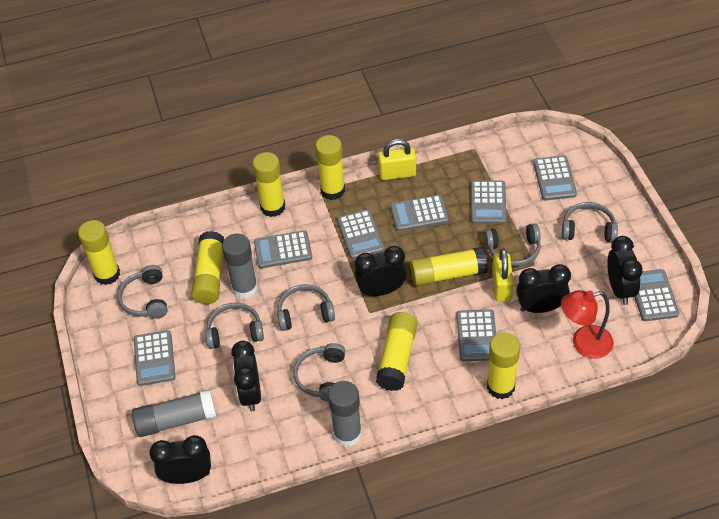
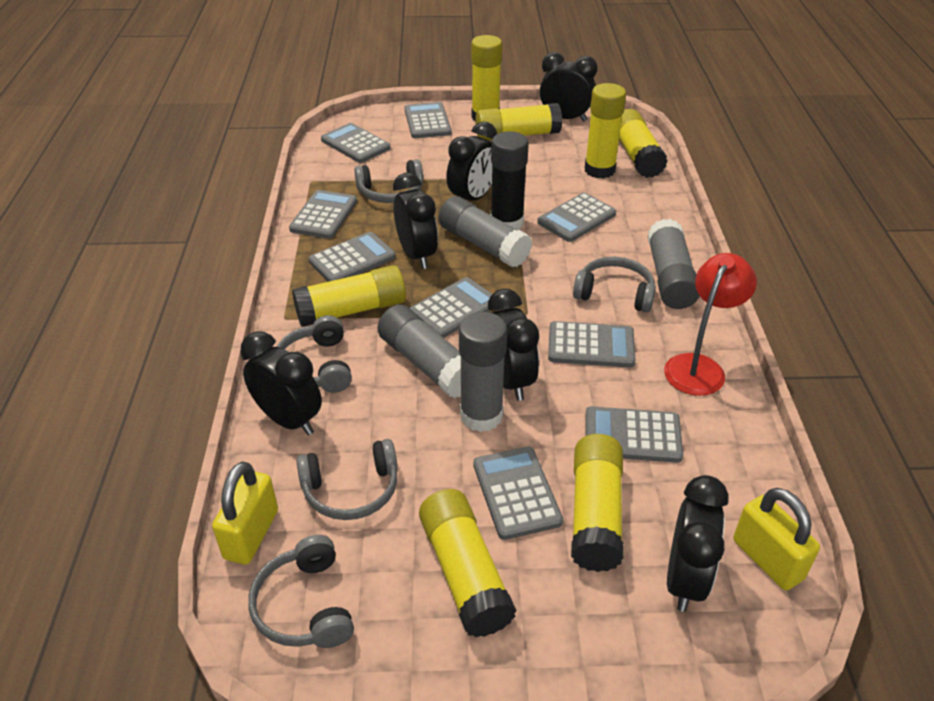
black clock: [149,435,211,484] [231,341,261,412] [355,246,406,296] [517,264,571,313] [607,236,643,305] = 5 -> [240,331,322,435] [393,173,438,269] [446,122,497,201] [488,289,539,401] [540,52,597,122] [667,475,729,612] = 6
black glue stick: none = 0 -> [491,131,529,230] = 1
grey calculator: [134,330,175,386] [254,230,312,268] [337,209,385,259] [390,195,449,231] [456,309,496,361] [471,180,507,224] [533,156,577,200] [635,269,679,321] = 8 -> [289,190,357,239] [308,232,396,282] [321,123,391,163] [404,102,452,138] [410,277,492,338] [473,447,563,540] [537,193,616,242] [548,321,635,368] [586,406,683,463] = 9
grey glue stick: [132,389,217,437] [222,234,258,299] [328,381,362,447] = 3 -> [377,305,461,398] [439,196,532,268] [459,312,507,432] [647,219,699,309] = 4
grey headphones: [118,265,168,319] [205,302,264,349] [277,284,335,331] [294,343,345,402] [484,224,541,267] [562,202,618,242] = 6 -> [248,535,354,648] [277,315,352,393] [296,439,398,520] [354,159,423,203] [573,257,656,313] = 5

